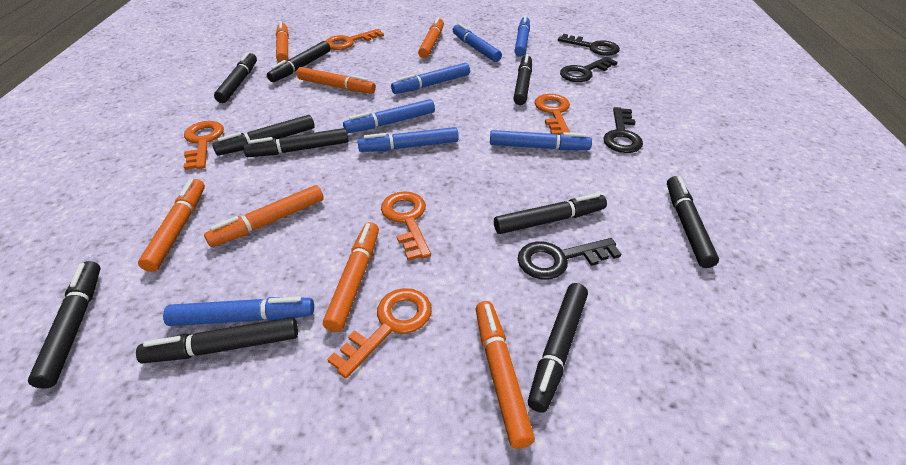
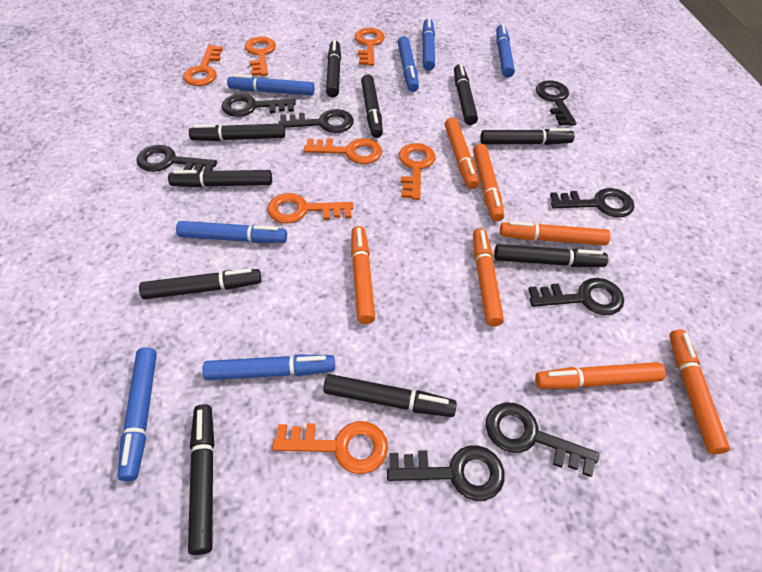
black key: [518,238,621,280] [558,34,620,56] [560,56,617,82] [603,107,643,153] = 4 -> [136,145,217,172] [222,94,296,117] [278,109,354,133] [387,445,505,501] [486,403,599,477] [528,278,624,315] [536,81,576,126] [550,188,634,217] = 8
orange key: [184,121,224,170] [325,29,384,50] [327,288,432,378] [381,191,431,261] [535,94,570,135] = 5 -> [183,45,223,86] [245,36,276,76] [267,193,353,224] [272,421,388,474] [304,138,382,164] [355,28,385,66] [399,143,435,200] = 7

